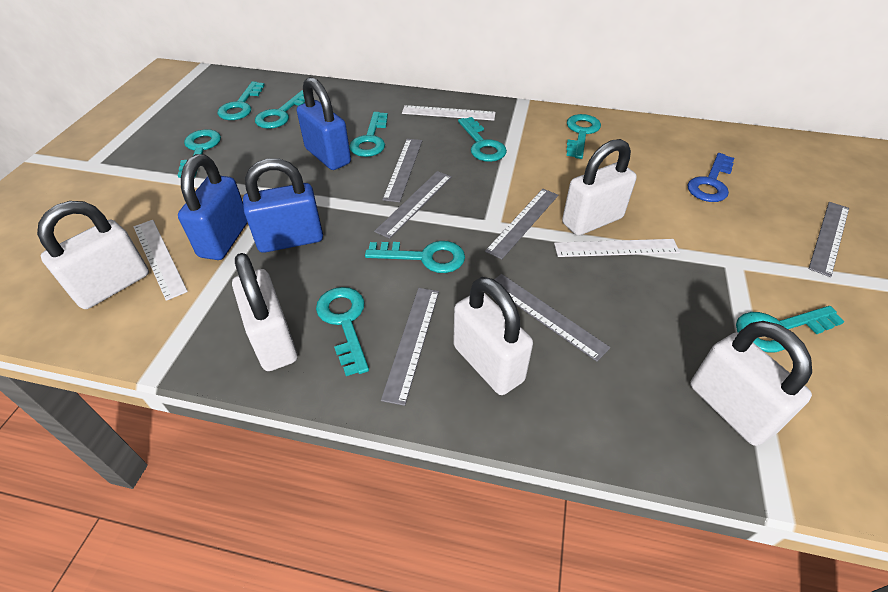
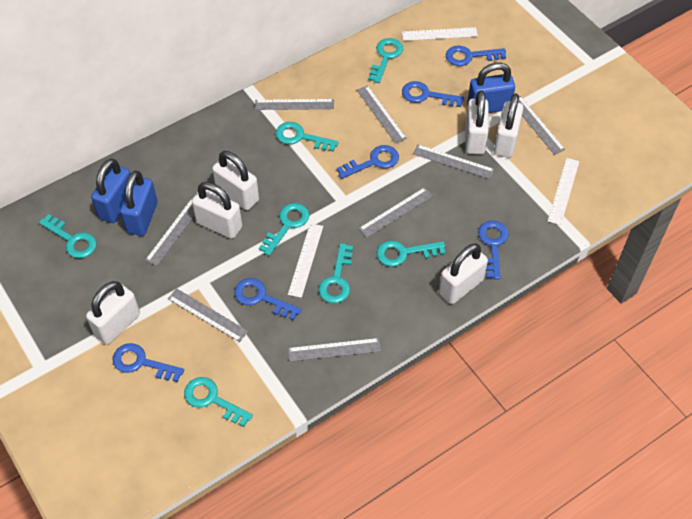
blue key: [688,153,734,202] = 1 -> [113,343,184,382] [234,278,301,320] [337,145,399,179] [402,81,464,107] [446,45,506,66] [478,220,509,279] = 6
grey ruler: [374,171,452,239] [381,288,439,406] [382,139,422,202] [485,189,558,259] [494,274,610,361] [809,202,849,277] = 6 -> [145,198,195,266] [168,288,248,342] [255,99,334,110] [288,338,381,362] [357,85,407,144] [358,187,433,238] [413,145,495,179] [518,96,565,155] = 8
turquoise key: [178,129,221,178] [218,81,265,120] [255,90,305,129] [316,287,369,376] [349,112,388,157] [365,241,465,273] [458,117,507,162] [566,114,601,159] [736,306,845,353] = 9 -> [39,214,97,258] [184,377,253,427] [259,203,309,256] [276,122,339,152] [319,243,353,303] [368,38,403,83] [377,240,445,267] = 7
white padlock: [37,201,149,309] [232,253,297,371] [453,277,533,395] [562,139,637,236] [690,321,812,446] = 5 -> [86,281,140,345] [192,182,242,239] [212,151,259,210] [439,243,488,304] [465,90,489,154] [494,93,523,158] = 6

